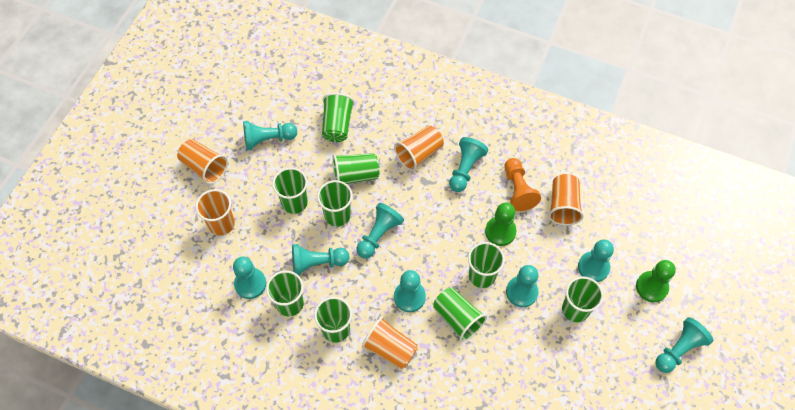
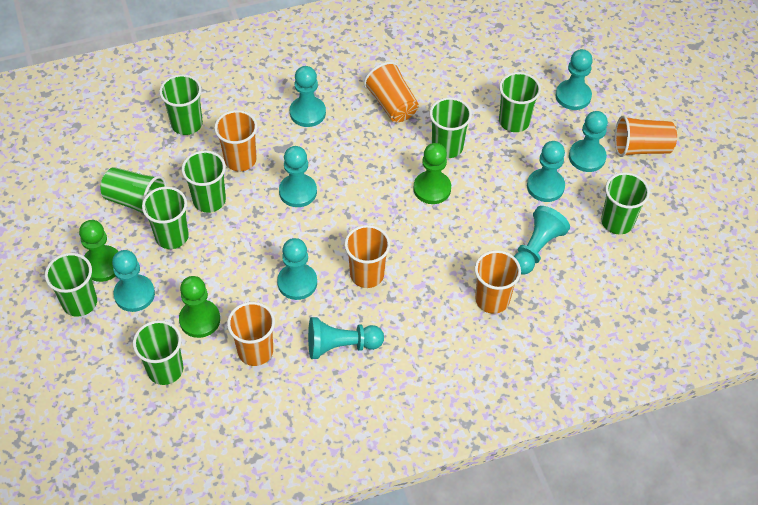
green pawn: [485,202,516,246] [636,260,676,302] = 2 -> [79,220,119,282] [179,276,220,338] [413,143,451,204] = 3
orange cup: [177,139,228,184] [196,189,235,235] [362,317,418,369] [394,125,444,171] [548,174,584,225] = 5 -> [214,110,257,171] [227,302,275,366] [345,225,390,288] [364,62,419,122] [475,250,521,314] [615,116,677,157] = 6
orange pawn: [504,158,541,211] = 1 -> none = 0

